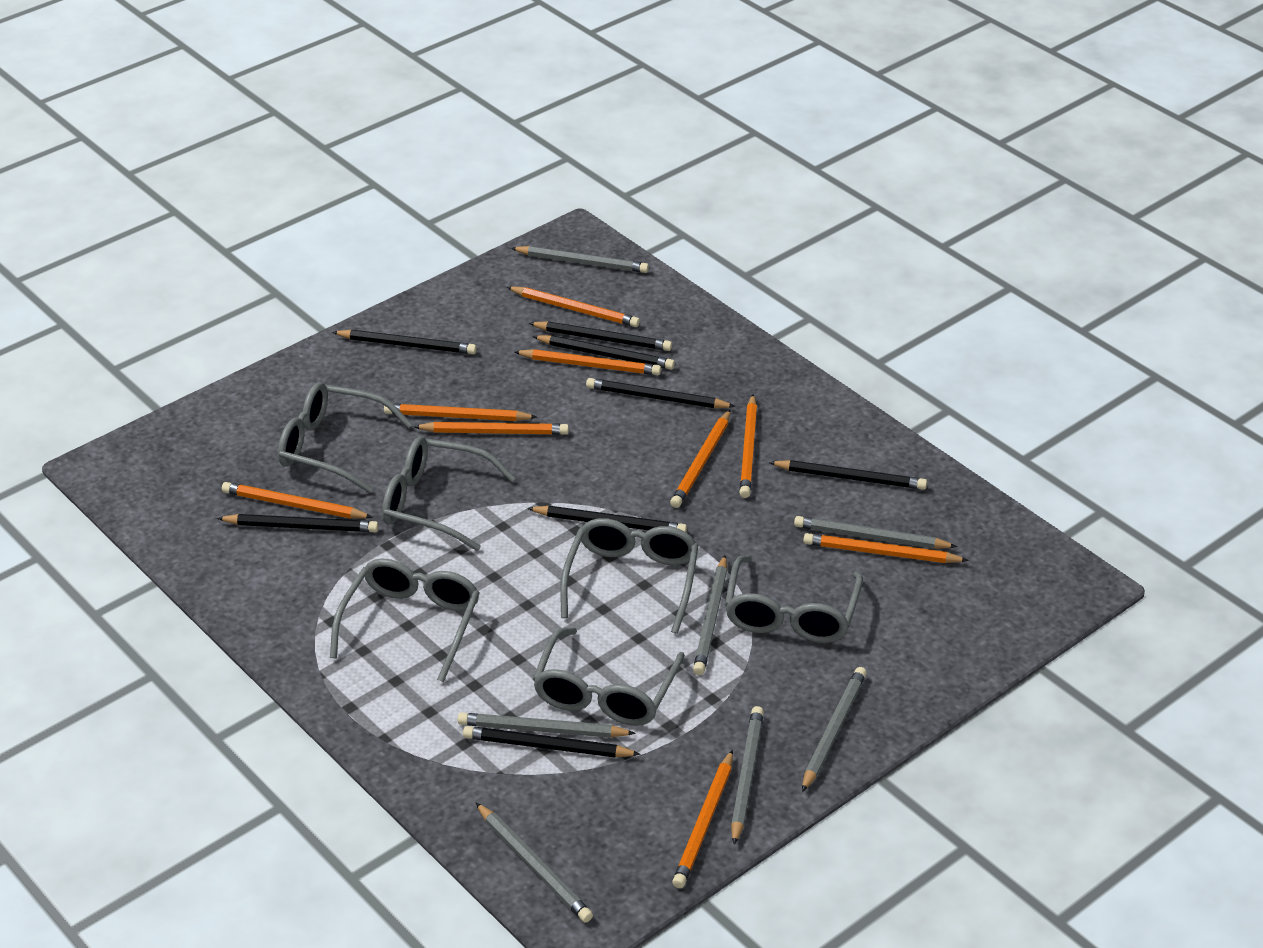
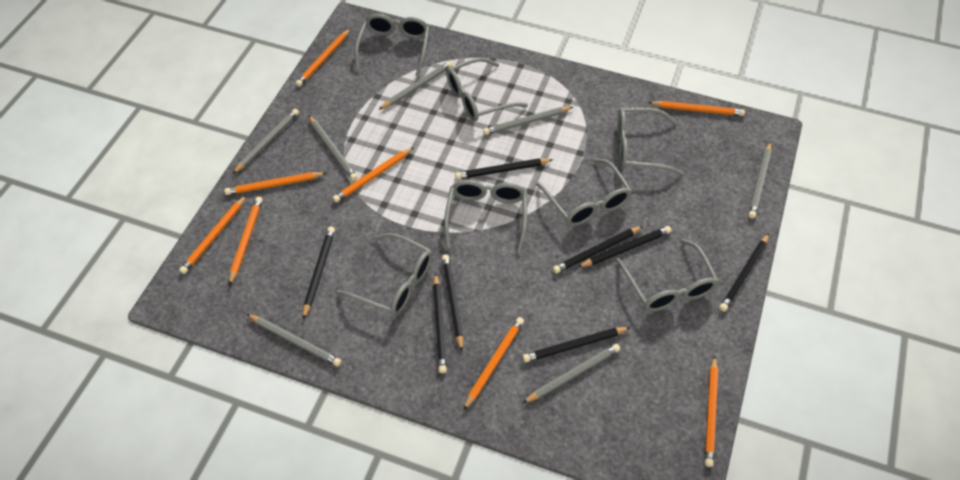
grey glasses: [278,382,412,493] [330,558,480,682] [382,436,516,551] [533,627,685,726] [560,518,699,634] [725,555,863,643] = 6 -> [336,233,433,316] [355,14,430,77] [444,180,527,254] [446,58,528,121] [536,158,632,226] [616,239,719,312] [617,108,684,175] = 7
orange pencil: [222,482,373,519] [384,403,537,421] [413,422,569,435] [507,286,640,327] [514,349,661,375] [670,409,731,508] [672,750,733,888] [739,394,757,498] [803,533,969,563] = 9 -> [179,195,247,274] [224,172,327,195] [229,197,263,286] [295,28,351,87] [333,147,414,202] [463,317,524,411] [649,101,745,116] [705,355,718,467] = 8

